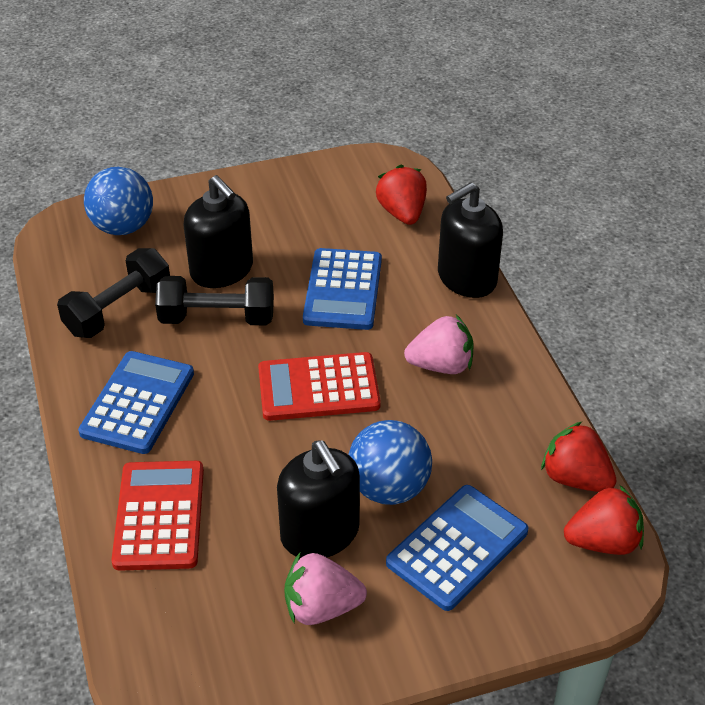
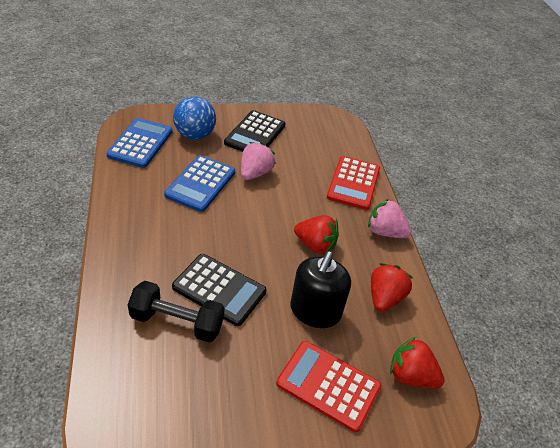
black calculator: none = 0 -> [172,254,266,326] [224,110,285,152] = 2
black dumbbell: [57,248,170,338] [155,276,274,325] = 2 -> [128,281,225,342] = 1
black soap dispenser: [183,175,253,288] [277,440,360,558] [438,182,503,298] = 3 -> [290,251,351,328] = 1
blue ball: [84,167,153,235] [348,420,432,505] = 2 -> [173,96,216,140] = 1
blue calculator: [78,351,194,454] [303,248,382,330] [386,485,528,611] = 3 -> [106,118,172,168] [164,155,235,212] = 2

